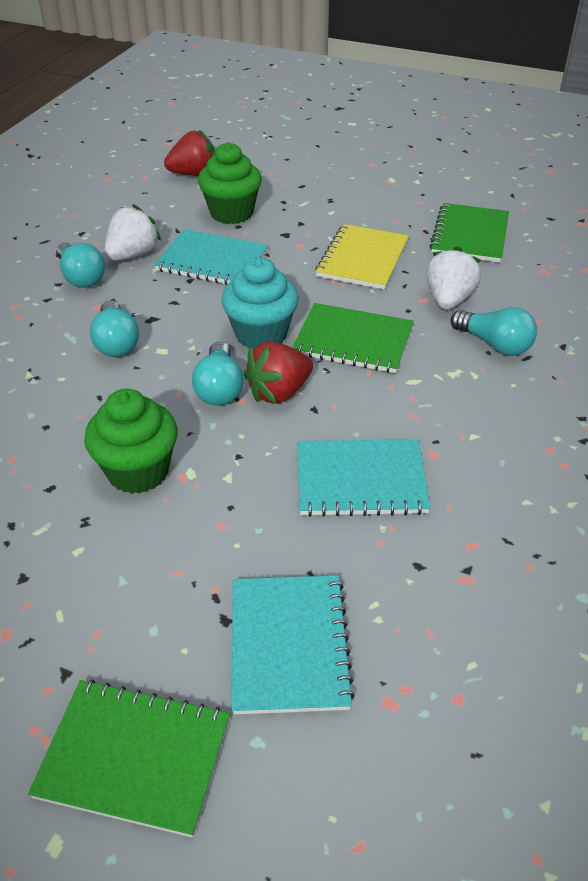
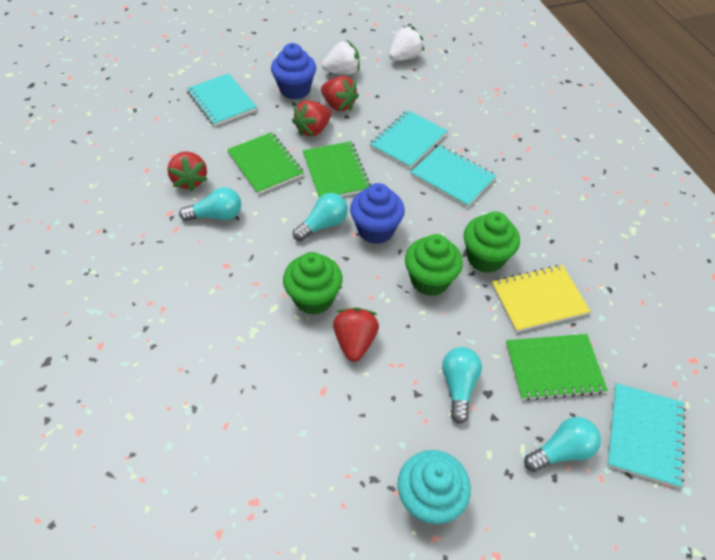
blue cupcake: none = 0 -> [271,43,316,100] [350,183,405,244] = 2
green cupcake: [84,389,178,494] [198,142,262,224] = 2 -> [283,252,342,315] [405,234,463,296] [463,212,520,273] = 3
red strawberry: [164,130,215,176] [244,342,313,404] = 2 -> [167,151,208,192] [292,101,331,137] [321,76,359,111] [333,307,379,362] = 4
turquoise notebook: [154,229,268,285] [232,575,355,715] [297,439,430,517] = 3 -> [186,73,257,126] [370,110,448,169] [410,145,496,207] [607,383,686,488] = 4

